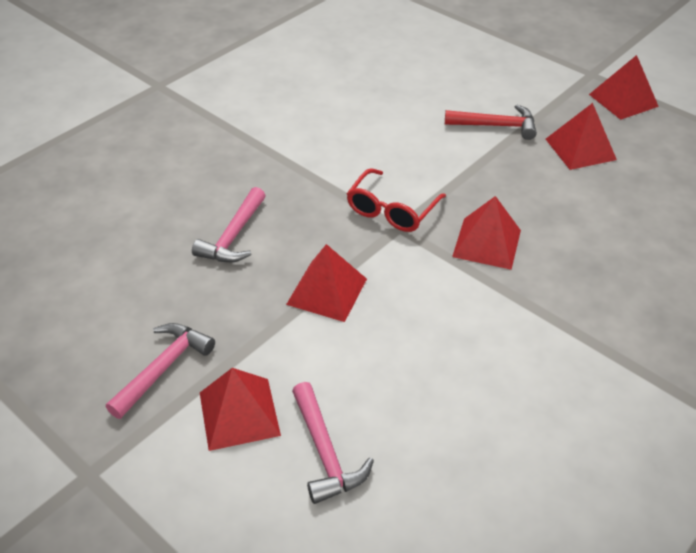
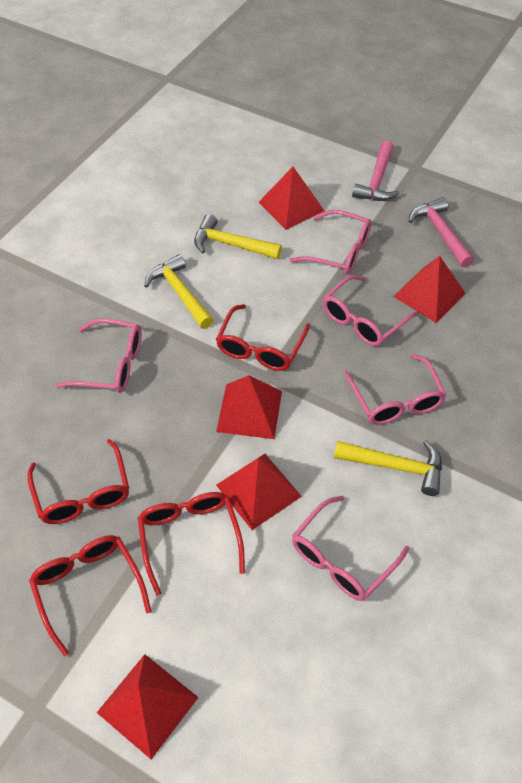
pink glasses: none = 0 -> [55,318,142,393] [290,210,372,274] [292,496,409,601] [323,275,419,346] [344,354,447,425] = 5
pink hammer: [106,323,215,419] [192,187,266,263] [292,382,374,504] = 3 -> [352,141,399,201] [409,197,474,267] = 2
red glasses: [347,168,446,232] = 1 -> [27,439,129,524] [29,535,151,656] [138,492,245,596] [216,304,310,371] = 4
red hammer: [445,105,537,140] = 1 -> none = 0
yellow hammer: none = 0 -> [144,254,213,329] [194,214,282,259] [334,440,442,496] = 3

